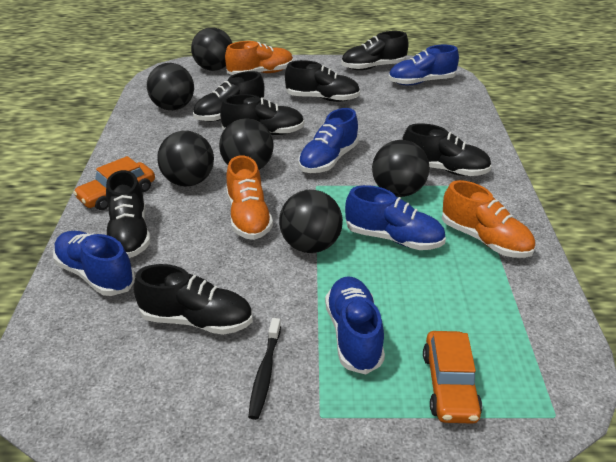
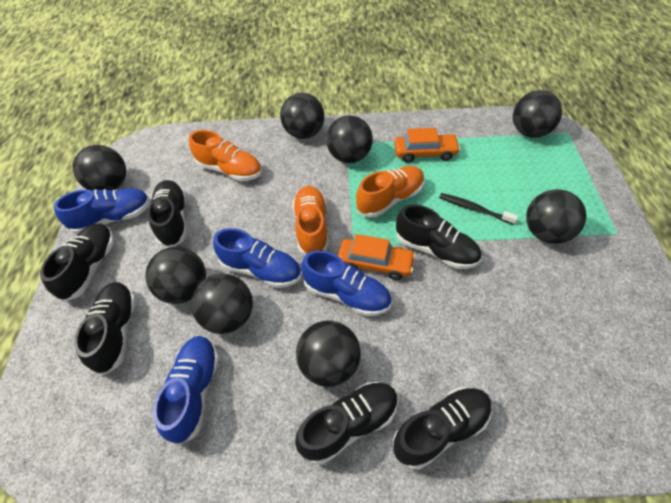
black ball: [147,63,194,110] [157,131,214,186] [191,27,232,71] [219,118,273,170] [279,190,343,253] [372,140,429,197] = 6 -> [73,145,126,191] [145,247,206,304] [191,274,253,334] [280,93,325,139] [296,321,361,387] [326,115,373,163] [513,90,562,138] [526,189,586,244] = 8
black shoe: [106,170,150,258] [133,264,253,335] [193,71,264,122] [220,94,304,135] [285,60,360,102] [341,31,409,70] [402,123,492,176] = 7 -> [40,223,114,302] [74,282,136,375] [147,180,187,247] [295,382,398,465] [393,387,492,470] [396,204,481,269] = 6
blue shoe: [53,231,135,296] [298,108,359,173] [325,276,385,375] [345,185,446,250] [389,45,459,85] = 5 -> [54,188,150,234] [153,336,219,445] [213,228,301,288] [301,250,391,316] = 4

